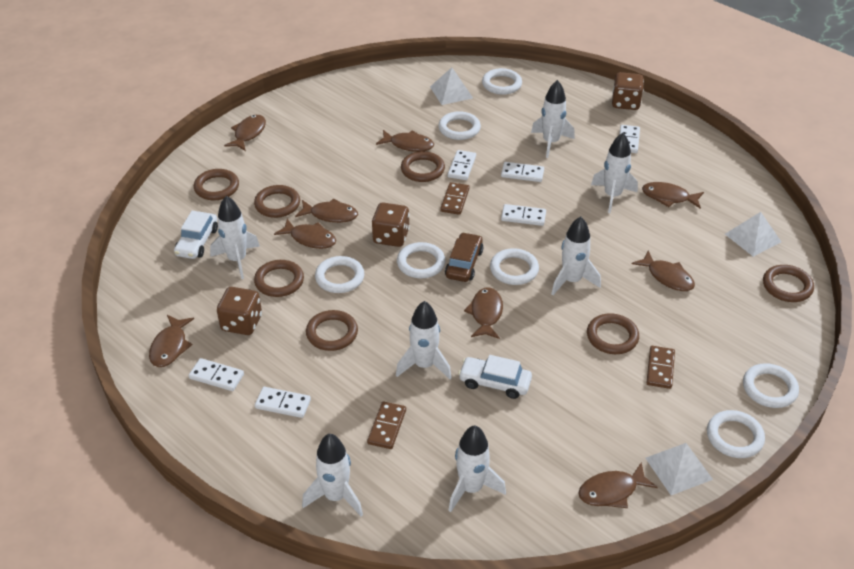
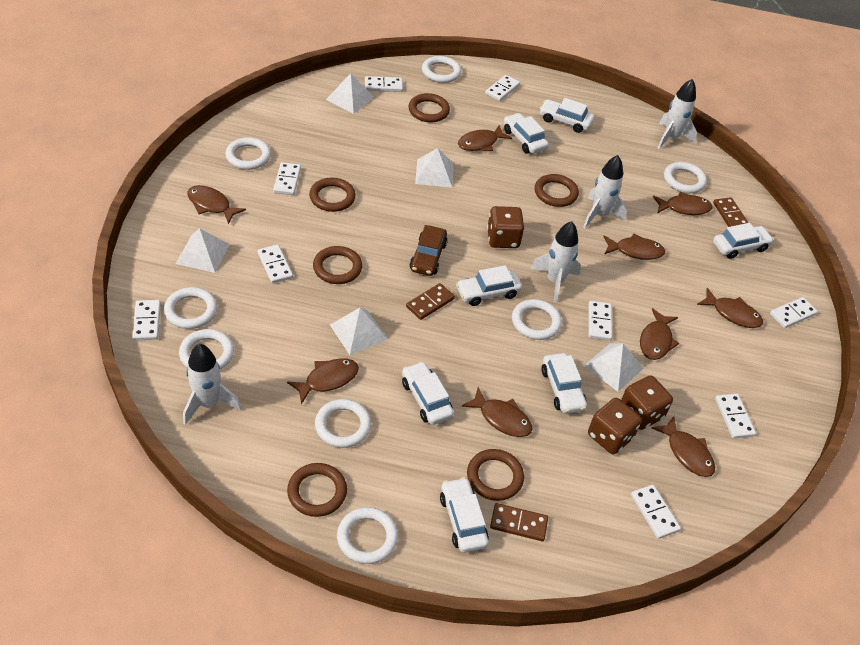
brown ring: [194,169,239,200] [254,185,300,218] [254,260,304,297] [306,310,358,351] [401,151,445,182] [587,313,639,354] [763,265,814,302] = 7 -> [287,463,347,517] [309,177,356,212] [313,246,362,284] [409,93,450,122] [467,449,524,501] [535,174,579,207] = 6
white car: [174,211,218,259] [458,355,532,399] = 2 -> [402,361,454,425] [440,477,489,553] [456,265,522,306] [504,113,549,154] [539,98,594,133] [541,353,587,414] [713,223,774,259] = 7
white domino: [189,358,244,391] [255,387,311,418] [448,150,476,180] [501,162,544,182] [501,204,546,226] [619,125,640,153] = 6 -> [132,300,161,341] [257,245,293,284] [273,162,301,195] [365,76,403,92] [485,75,520,101] [588,301,612,341] [631,485,681,539] [715,394,756,439] [770,297,818,328] = 9
white pyramid: [430,68,473,105] [645,443,713,495] [725,212,781,257] = 3 -> [176,228,230,273] [326,73,374,114] [330,308,388,355] [415,148,454,188] [584,343,644,392] = 5
white ring: [315,256,364,293] [397,242,445,278] [438,111,481,140] [482,68,522,95] [490,248,539,285] [707,410,765,458] [743,363,799,408] = 7 -> [164,287,217,329] [179,329,234,370] [225,137,271,170] [315,399,371,448] [337,507,398,564] [422,56,461,83] [512,299,562,340] [664,162,707,193] = 8
white rocket: [210,196,260,279] [302,434,363,516] [396,301,452,379] [449,425,506,512] [531,80,575,158] [551,217,601,295] [591,133,638,213] = 7 -> [183,344,241,425] [531,221,581,303] [583,155,627,228] [658,79,697,149] = 4

